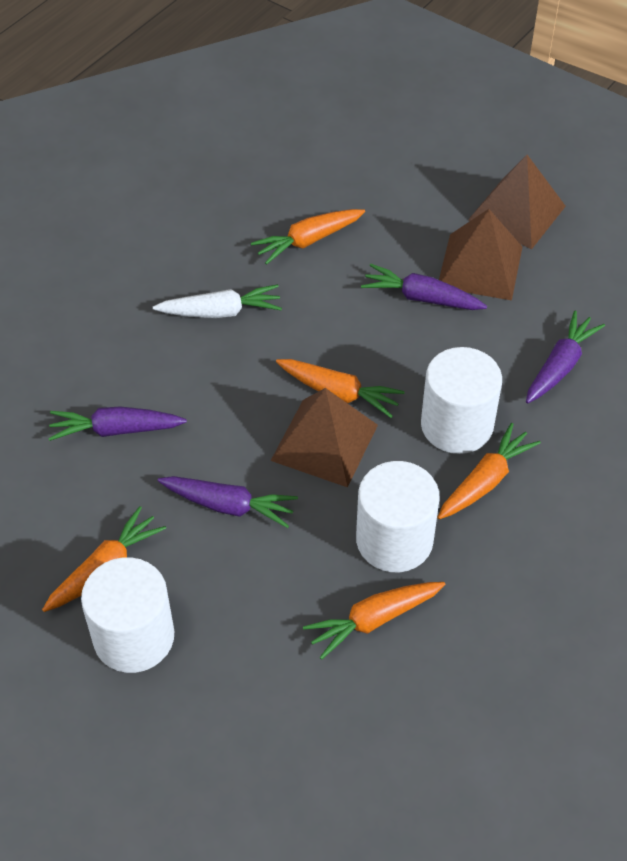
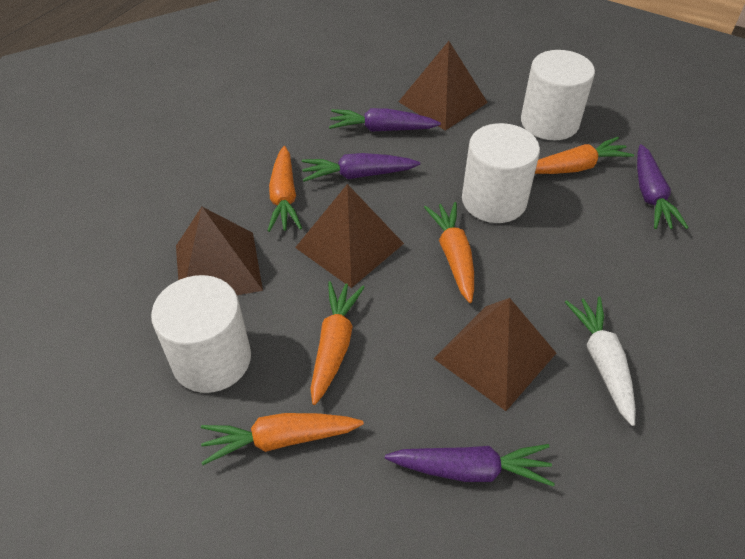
brown pyramid: [271,388,378,488] [439,209,522,300] [468,155,566,249] = 3 -> [176,207,263,295] [295,184,404,288] [399,41,488,131] [433,298,556,411] = 4

